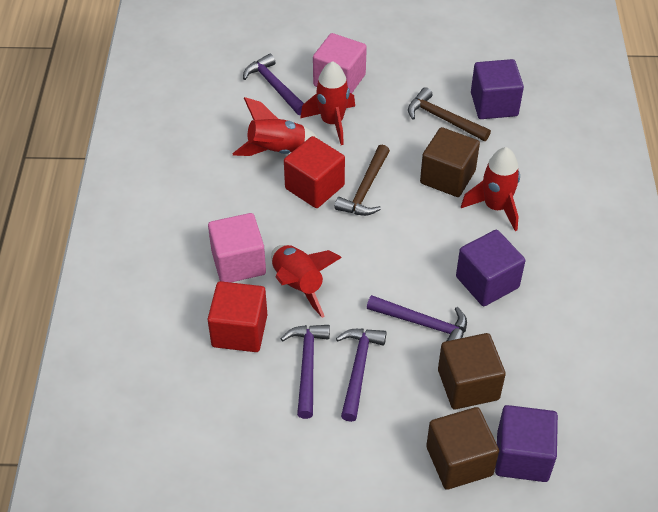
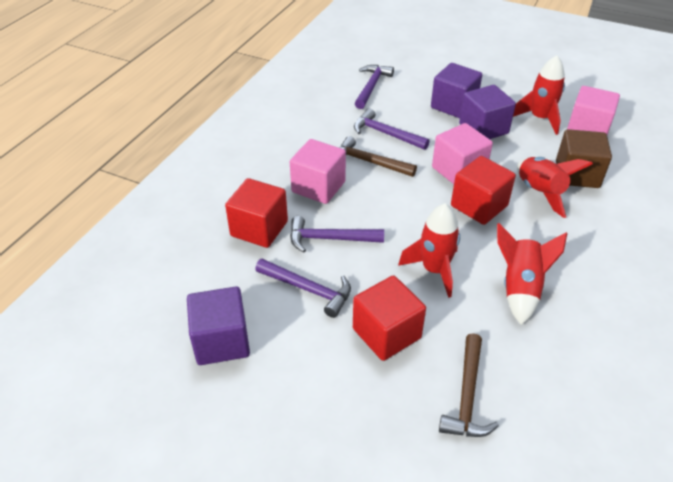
brown cube: [420,127,480,197] [426,407,499,490] [438,333,506,409] = 3 -> [556,129,612,188] = 1
pink cube: [208,213,266,282] [313,33,367,94] = 2 -> [290,139,346,204] [432,123,493,184] [567,86,620,135] = 3
red cube: [208,281,267,352] [284,136,345,208] = 2 -> [225,178,288,248] [353,275,426,361] [451,156,516,225] = 3

